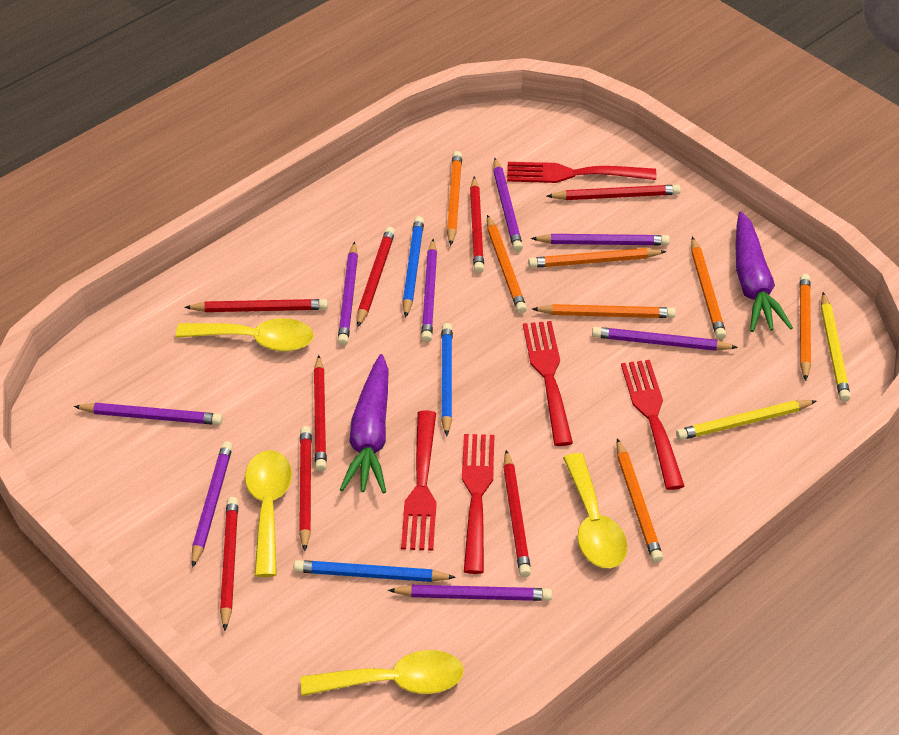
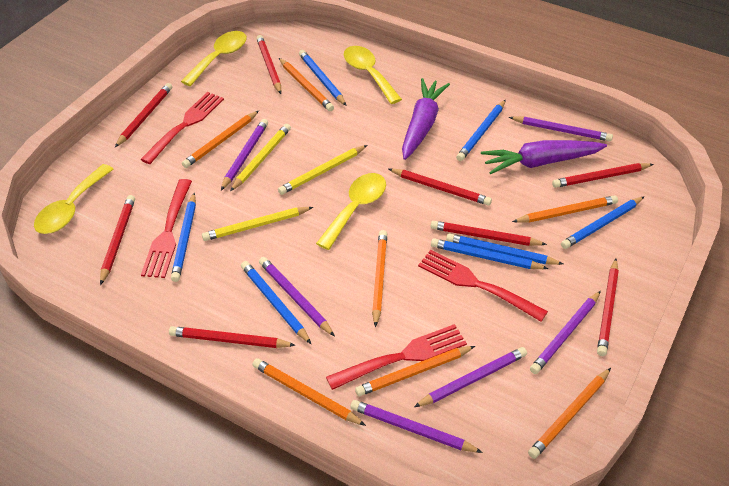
blue pencil: [294,560,456,582] [402,216,424,318] [441,323,453,437] = 3 -> [171,192,196,282] [241,261,311,344] [299,50,347,106] [431,238,549,269] [446,234,563,265] [456,100,506,161] [561,196,645,249] = 7
purple pencil: [73,403,222,425] [192,441,233,568] [338,242,358,346] [388,585,552,601] [421,239,437,342] [493,158,523,252] [531,234,670,245] [592,327,738,351] = 8 -> [221,119,268,190] [259,257,335,336] [350,400,483,453] [414,347,527,407] [509,117,613,141] [530,291,601,374] = 6
red fork: [401,410,437,551] [462,434,494,574] [507,162,656,183] [523,321,573,446] [621,360,685,490] = 5 -> [140,92,224,164] [141,179,192,278] [326,324,467,390] [418,250,548,322] = 4
yellow pencil: [676,400,817,440] [821,292,850,402] = 2 -> [202,207,313,241] [230,124,291,191] [278,145,367,195] = 3

